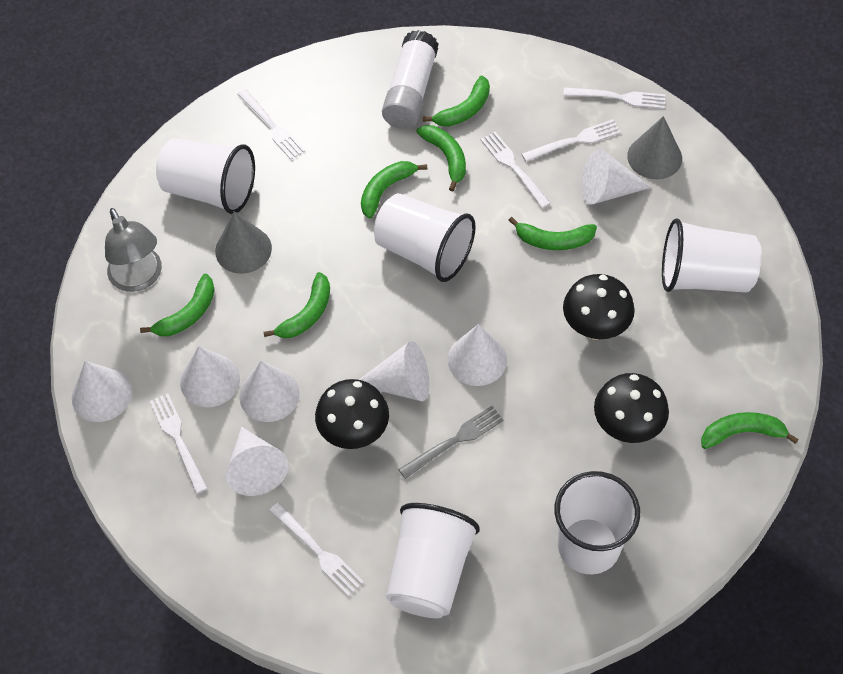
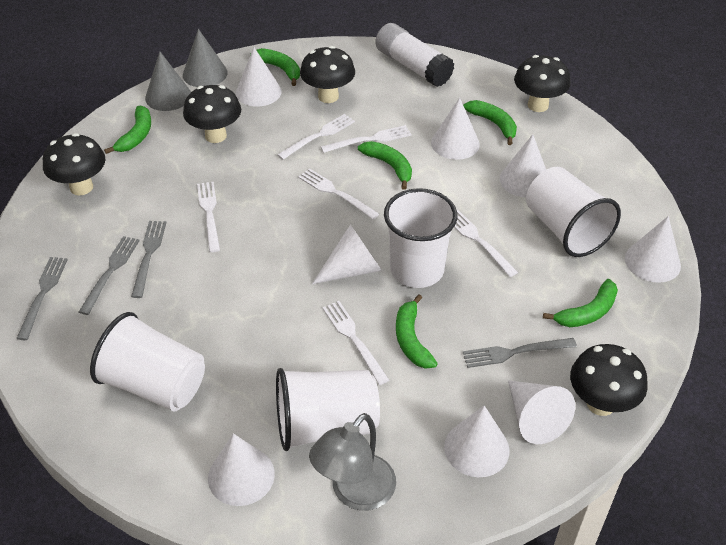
black mushroom: [315,379,389,449] [563,274,635,340] [594,373,669,443] = 3 -> [43,133,105,195] [183,85,241,143] [300,46,355,103] [514,55,571,112] [570,344,648,416] = 5
green banana: [140,274,215,336] [264,272,330,338] [361,161,427,219] [416,125,466,192] [423,76,490,127] [508,217,597,250] [701,412,798,449] = 7 -> [104,106,151,154] [250,48,300,86] [358,141,412,190] [396,294,438,369] [463,100,517,145] [543,279,618,327] = 6
grey fork: [398,406,504,479] = 1 -> [16,257,68,340] [79,236,140,315] [131,221,166,298] [463,338,577,368] = 4
white cone: [72,361,132,422] [180,346,240,407] [226,426,288,496] [239,361,300,422] [359,341,429,401] [447,324,507,386] [581,149,652,205] = 7 -> [208,433,275,506] [236,47,282,107] [312,224,382,284] [431,98,480,160] [444,405,510,477] [500,134,546,198] [508,380,575,444] [625,216,681,283] = 8
white cup: [156,138,255,214] [374,193,476,282] [386,503,480,618] [554,471,640,574] [662,218,762,293] = 5 -> [90,312,205,411] [276,368,380,451] [384,188,458,288] [526,167,621,257] = 4

